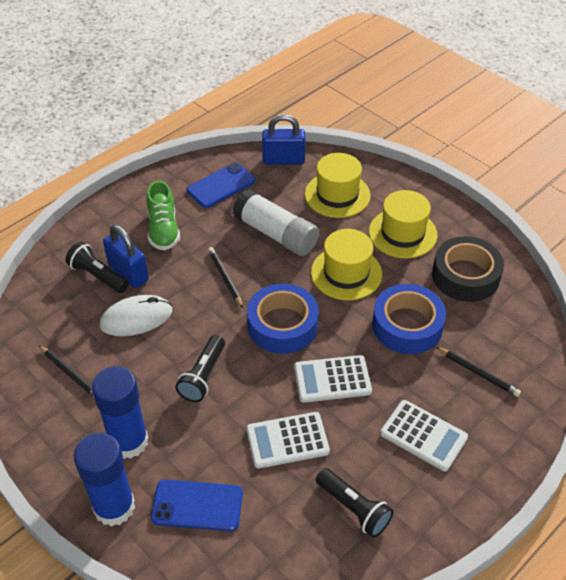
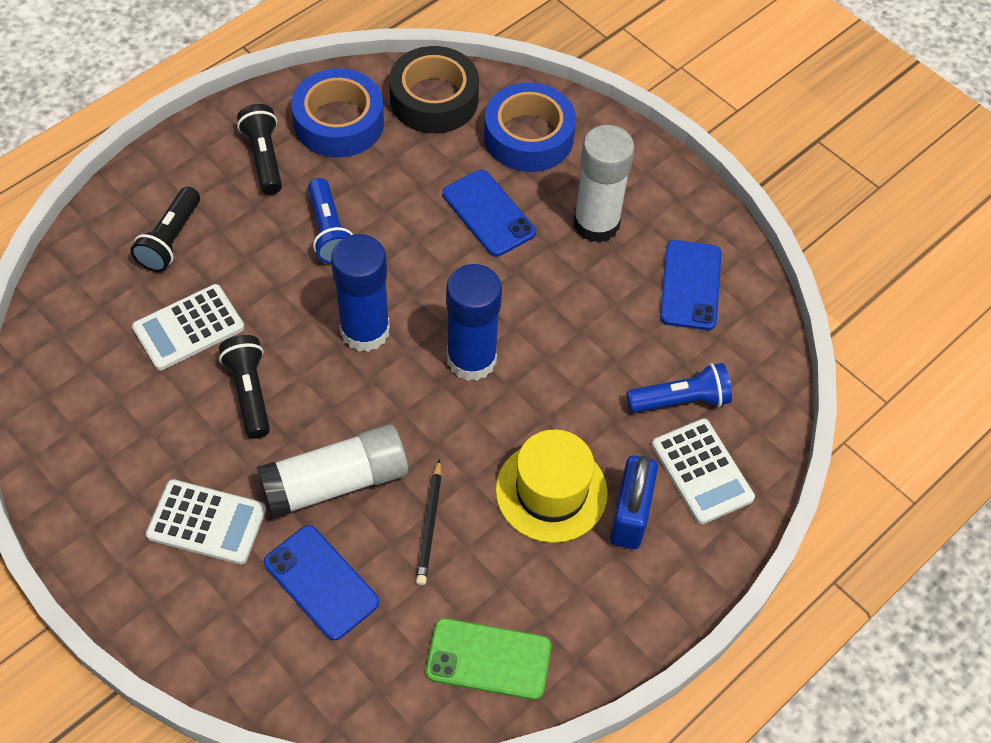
black pencil: [39,345,94,397] [208,247,243,308] [436,347,521,397] = 3 -> [416,459,442,585] = 1
blue flashlight: none = 0 -> [308,178,353,264] [627,363,732,413] = 2
blue padlock: [103,225,149,288] [262,114,306,165] = 2 -> [610,455,658,549] = 1
blue phone: [151,480,243,531] [187,162,256,208] = 2 -> [264,525,379,641] [442,170,536,257] [660,240,721,330] = 3
green phone: none = 0 -> [426,618,551,700] = 1
green shoe: [147,181,180,251] = 1 -> none = 0
white glue stick: [233,189,319,256] = 1 -> [257,424,409,519] [573,125,635,243] = 2
white mouse: [100,295,172,336] = 1 -> none = 0
yellow hat: [305,153,371,218] [311,229,382,300] [369,190,438,258] = 3 -> [496,429,608,543] = 1

